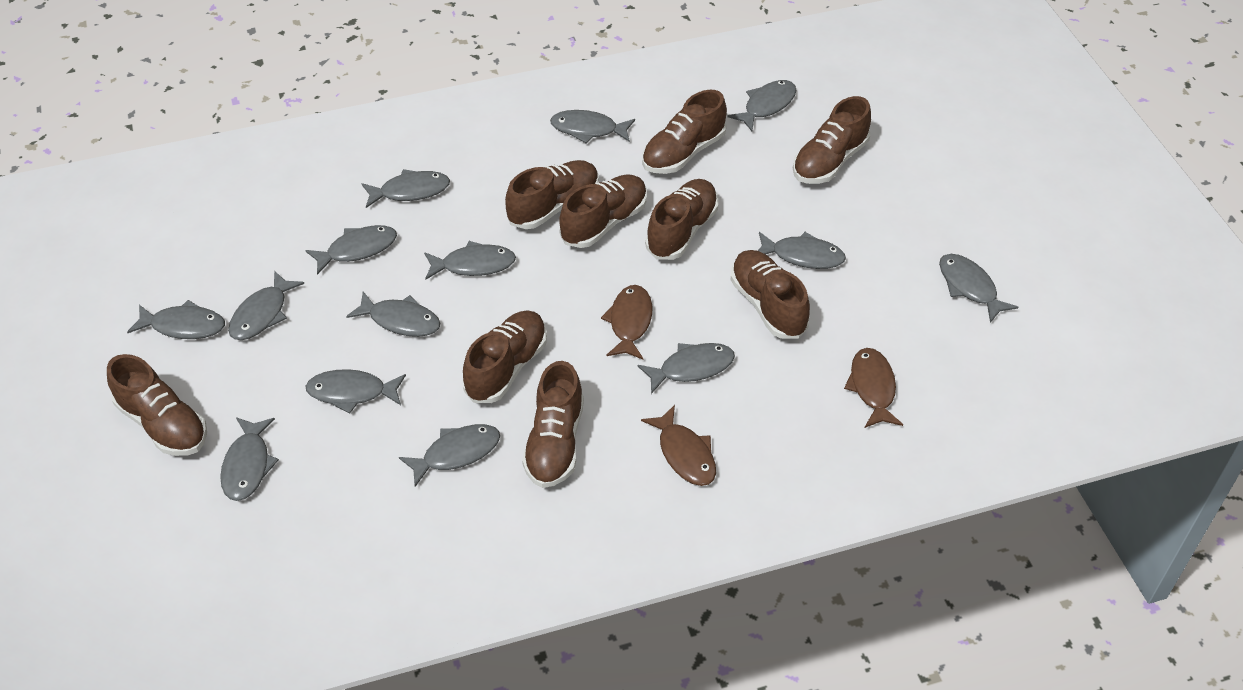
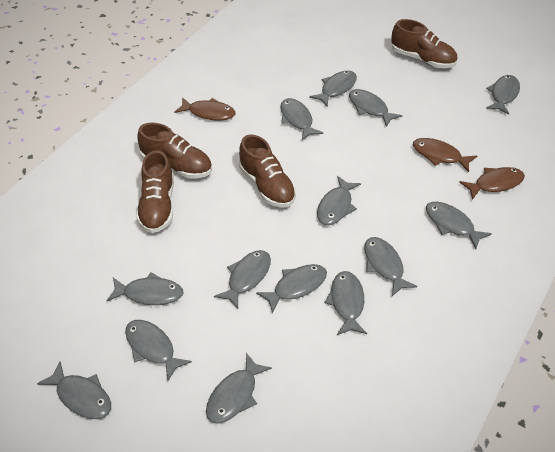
brown shoe: [107,354,207,456] [463,311,547,403] [505,160,599,229] [522,361,584,488] [559,175,647,248] [642,90,727,174] [645,179,718,260] [731,250,810,339] [793,96,871,184] = 9 -> [136,150,174,233] [137,123,212,178] [239,135,296,208] [391,19,457,68] = 4

